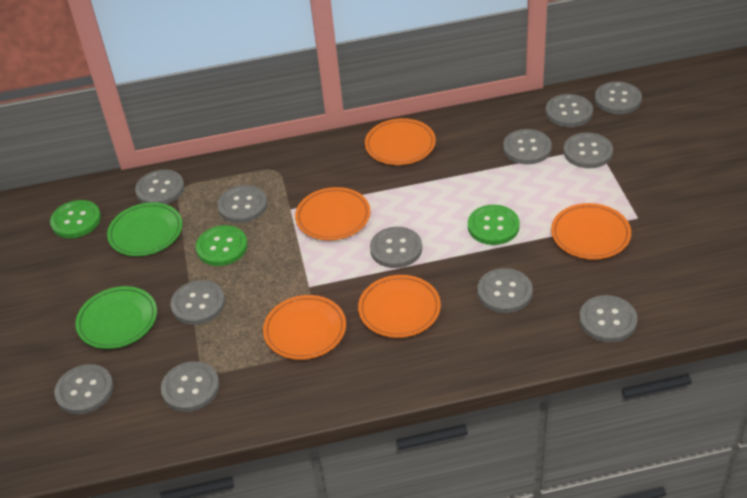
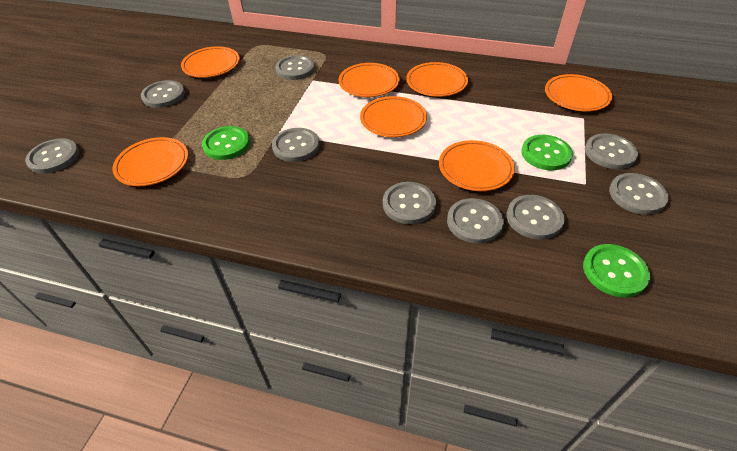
green plate: [75,286,157,349] [107,202,183,256] = 2 -> none = 0
grey button: [54,364,113,414] [135,170,184,204] [161,361,220,412] [170,280,225,325] [217,185,267,223] [370,227,422,268] [478,268,533,313] [503,129,552,164] [546,94,593,127] [563,132,613,168] [579,295,637,342] [594,81,642,114] = 12 -> [25,138,79,174] [141,80,185,108] [272,128,319,162] [275,55,315,80] [383,182,436,224] [447,198,504,244] [507,195,565,240] [585,133,638,169] [609,173,669,215] = 9
orange plate: [263,295,346,360] [295,187,370,240] [358,275,441,338] [365,118,436,165] [551,203,631,260] = 5 -> [113,137,188,186] [181,47,240,78] [339,63,400,97] [360,96,427,137] [406,62,468,97] [439,140,515,191] [545,74,612,111] = 7

